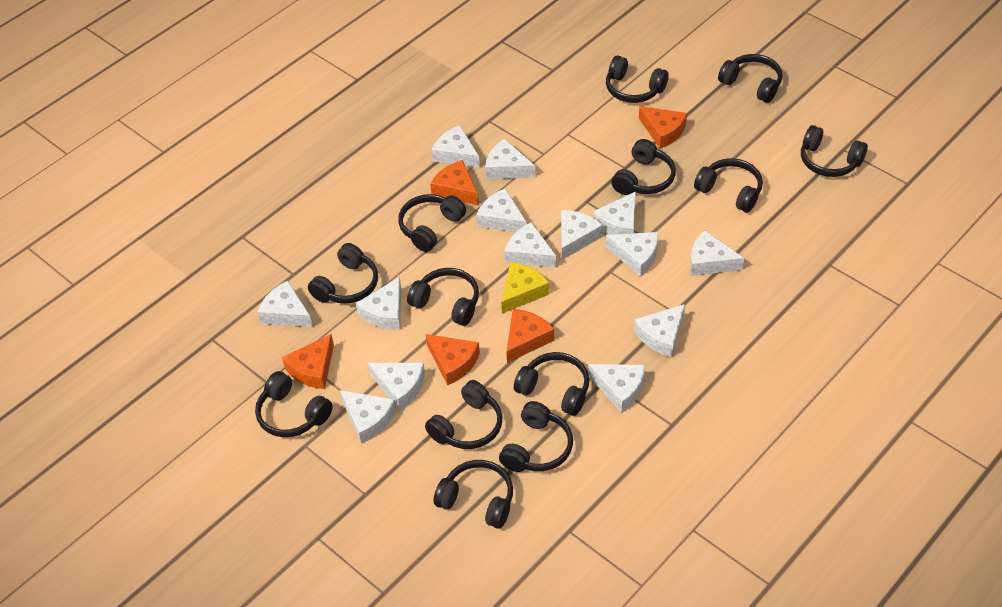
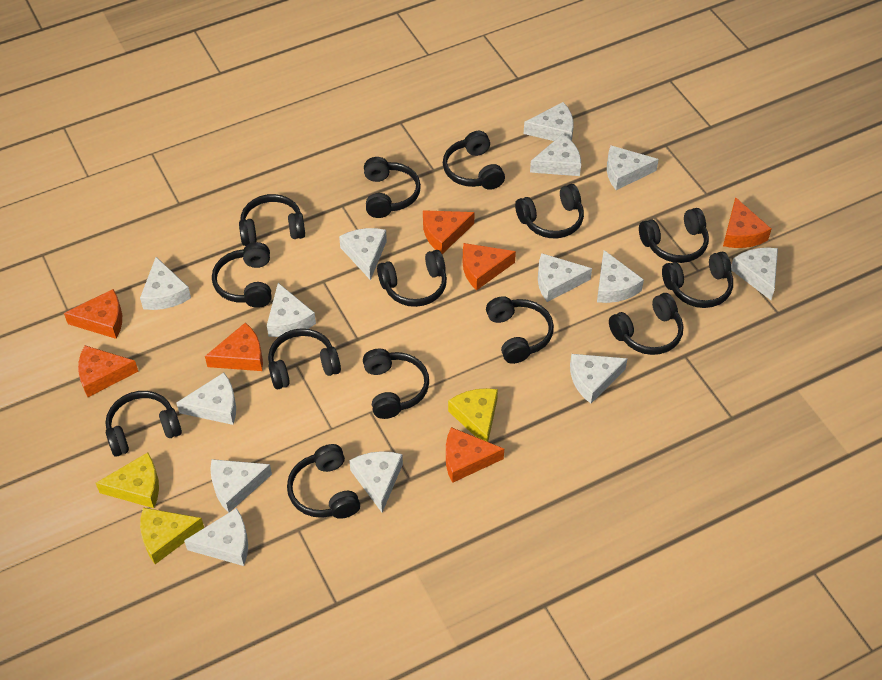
black headphones: [255,371,333,437] [308,243,378,304] [398,194,466,252] [407,268,479,326] [425,380,502,449] [434,460,513,529] [499,401,573,472] [514,352,589,416] [606,56,669,103] [611,139,676,195] [694,158,763,213] [718,54,783,103] [801,125,868,177] = 13 -> [105,391,182,456] [212,242,271,308] [239,194,305,246] [268,328,341,389] [287,444,360,519] [363,349,429,419] [364,157,421,218] [377,250,447,307] [443,131,505,190] [486,296,554,364] [515,184,584,238] [609,293,683,355] [639,208,709,263] [662,252,733,308] = 14
orange cheese: [282,334,334,389] [426,334,480,385] [430,160,479,205] [506,309,554,363] [639,106,687,149] = 5 -> [64,289,122,339] [78,345,138,397] [205,322,263,371] [423,210,475,254] [446,427,504,483] [463,243,516,290] [723,197,771,248] = 7
yellow cheese: [501,262,549,313] = 1 -> [96,452,159,508] [140,508,204,564] [448,388,498,442] = 3

